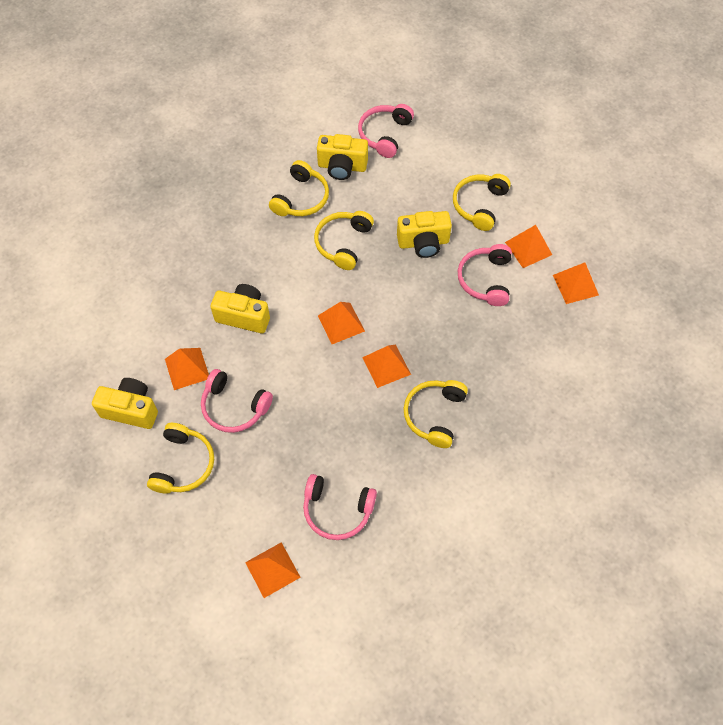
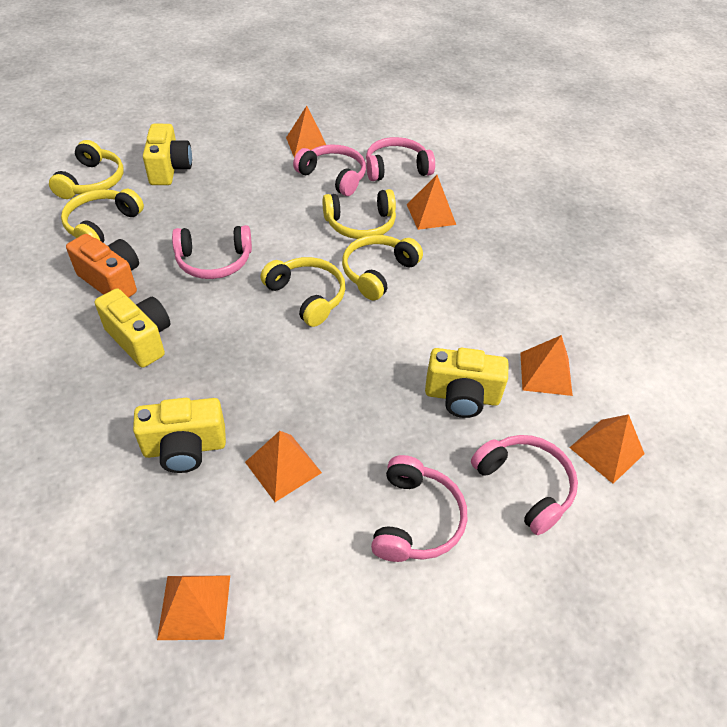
orange camera: none = 0 -> [66,234,139,298] = 1
pink headphones: [201,369,273,433] [303,474,377,540] [358,104,414,158] [458,244,512,306] = 4 -> [172,225,252,279] [293,145,366,196] [366,137,435,181] [371,455,467,562] [471,435,578,535] = 5

